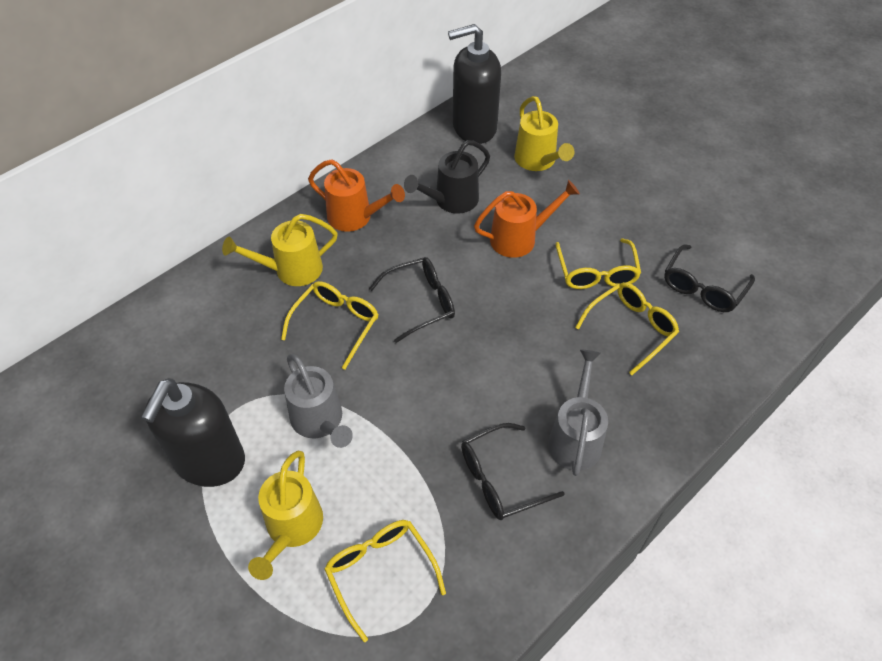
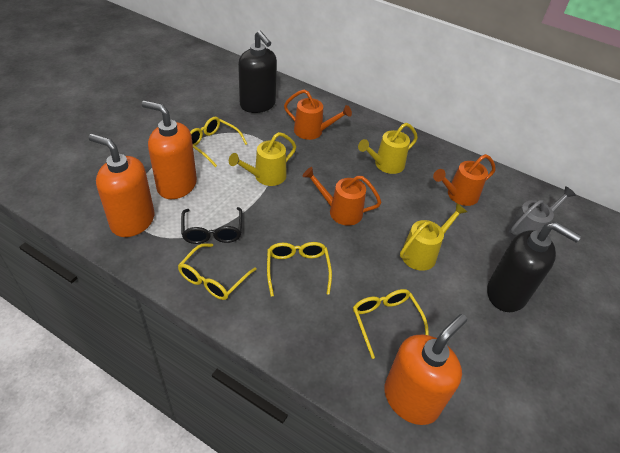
black glasses: [369,257,455,343] [461,423,565,520] [664,244,755,312] = 3 -> [181,207,243,244] = 1
black watering can: [404,140,490,214] = 1 -> none = 0
grey watering can: [284,354,353,448] [548,349,608,476] = 2 -> [507,186,576,240] = 1
orange soap dispenser: none = 0 -> [88,134,154,237] [142,100,197,199] [384,314,467,425] = 3
orange watering can: [308,159,405,232] [474,180,580,258] = 2 -> [284,90,352,140] [303,167,381,225] [433,154,495,206] = 3

